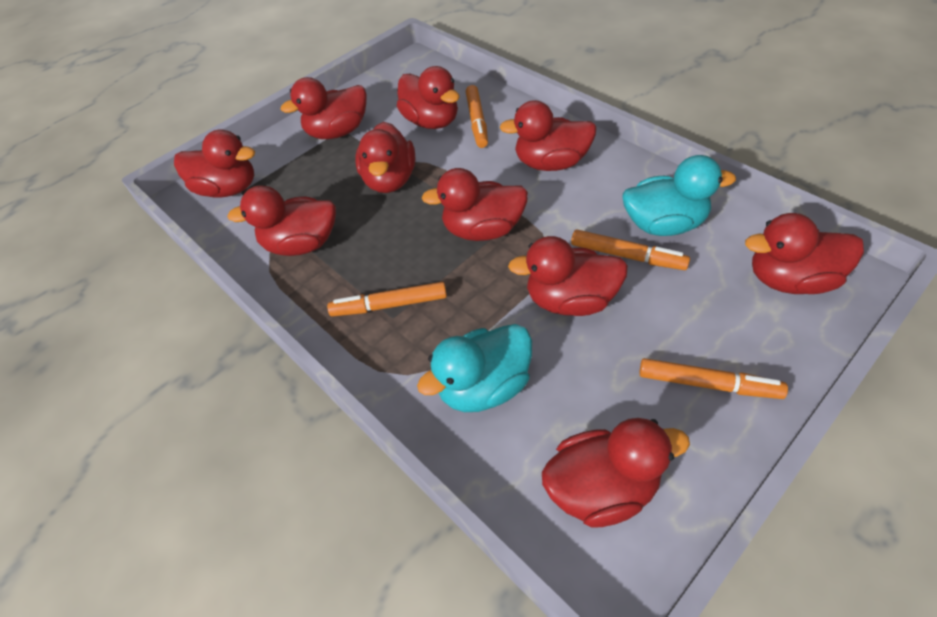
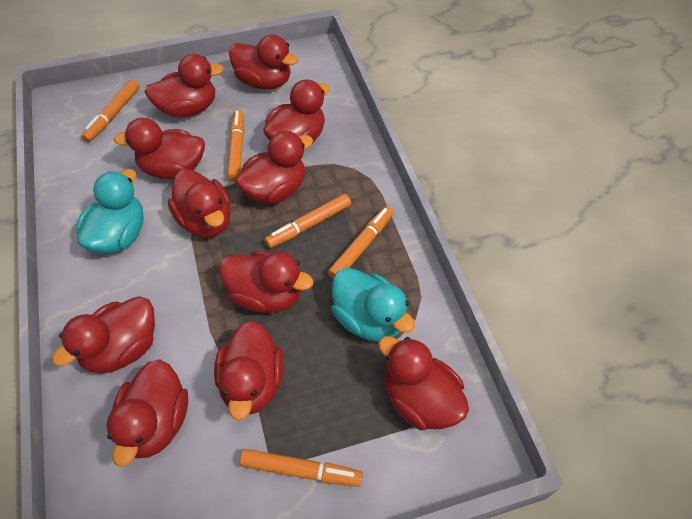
orange marker: [327,282,447,317] [466,85,488,148] [571,230,690,270] [639,358,788,399] = 4 -> [81,80,140,142] [227,110,244,182] [240,449,363,487] [265,194,351,248] [328,206,393,278] = 5
red duck: [174,129,255,197] [227,185,336,256] [281,77,367,139] [355,122,415,193] [397,66,460,129] [422,168,528,241] [500,100,597,171] [508,236,628,316] [542,418,690,527] [745,213,864,294] = 10 -> [52,296,155,374] [106,359,188,467] [114,118,205,179] [144,54,224,118] [168,169,231,237] [214,321,284,420] [219,251,313,313] [229,34,298,90] [235,131,313,204] [263,79,330,142] [378,336,469,430] = 11

